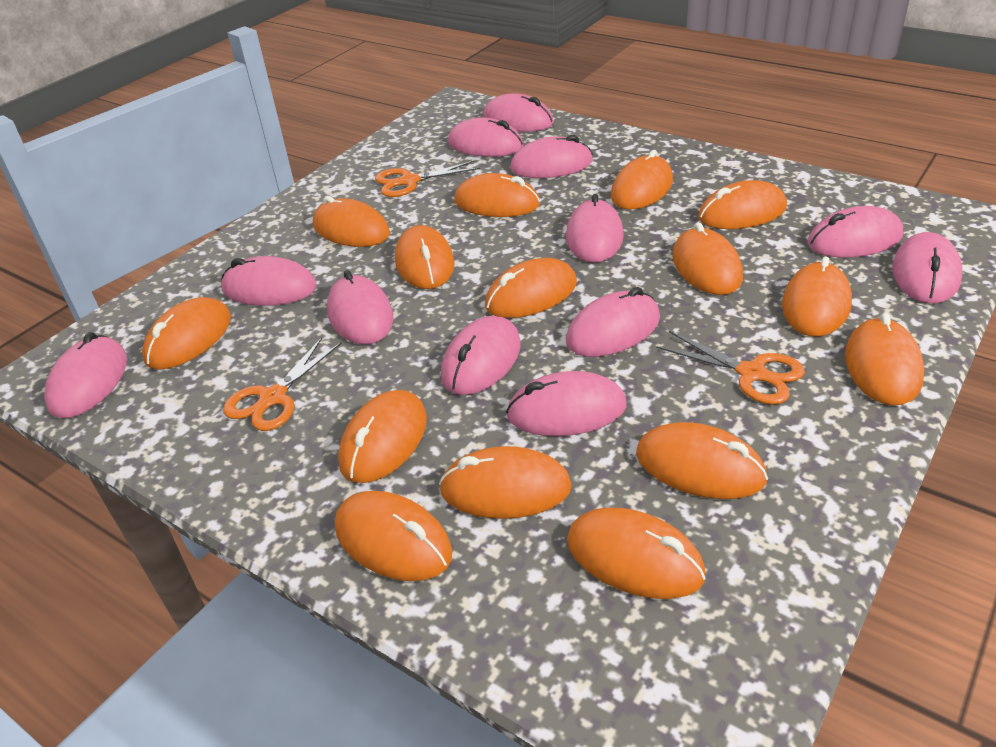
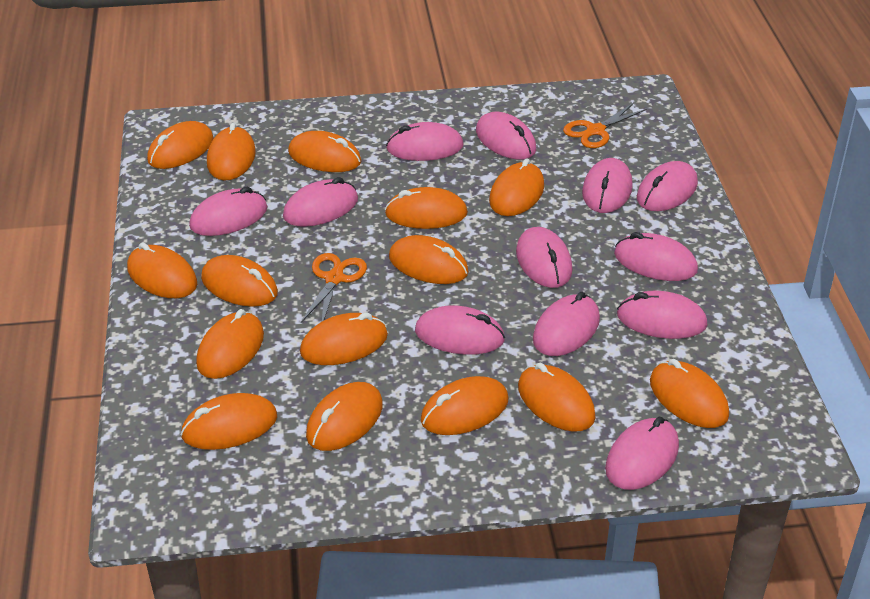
orange scissors: [223,337,342,431] [375,161,480,197] [656,331,805,405] = 3 -> [301,253,367,323] [563,103,647,148] = 2

